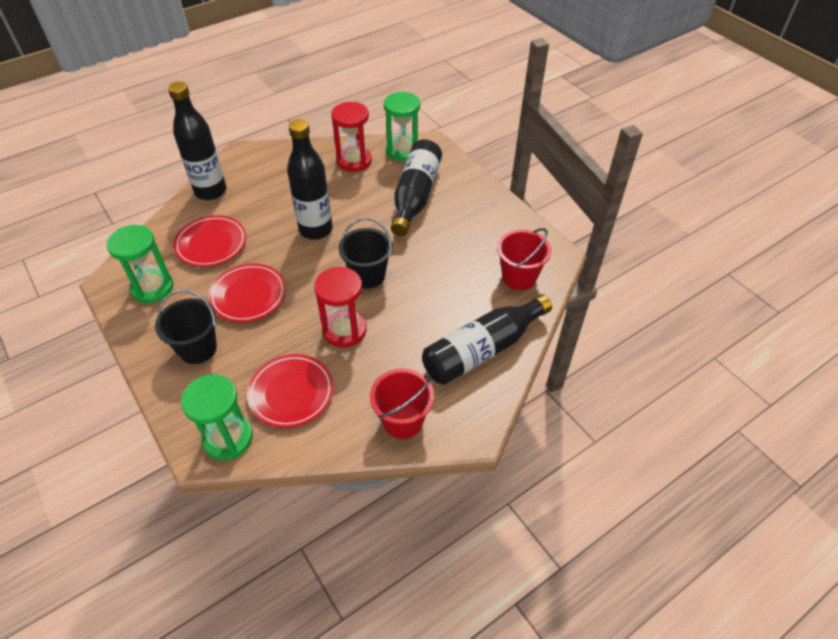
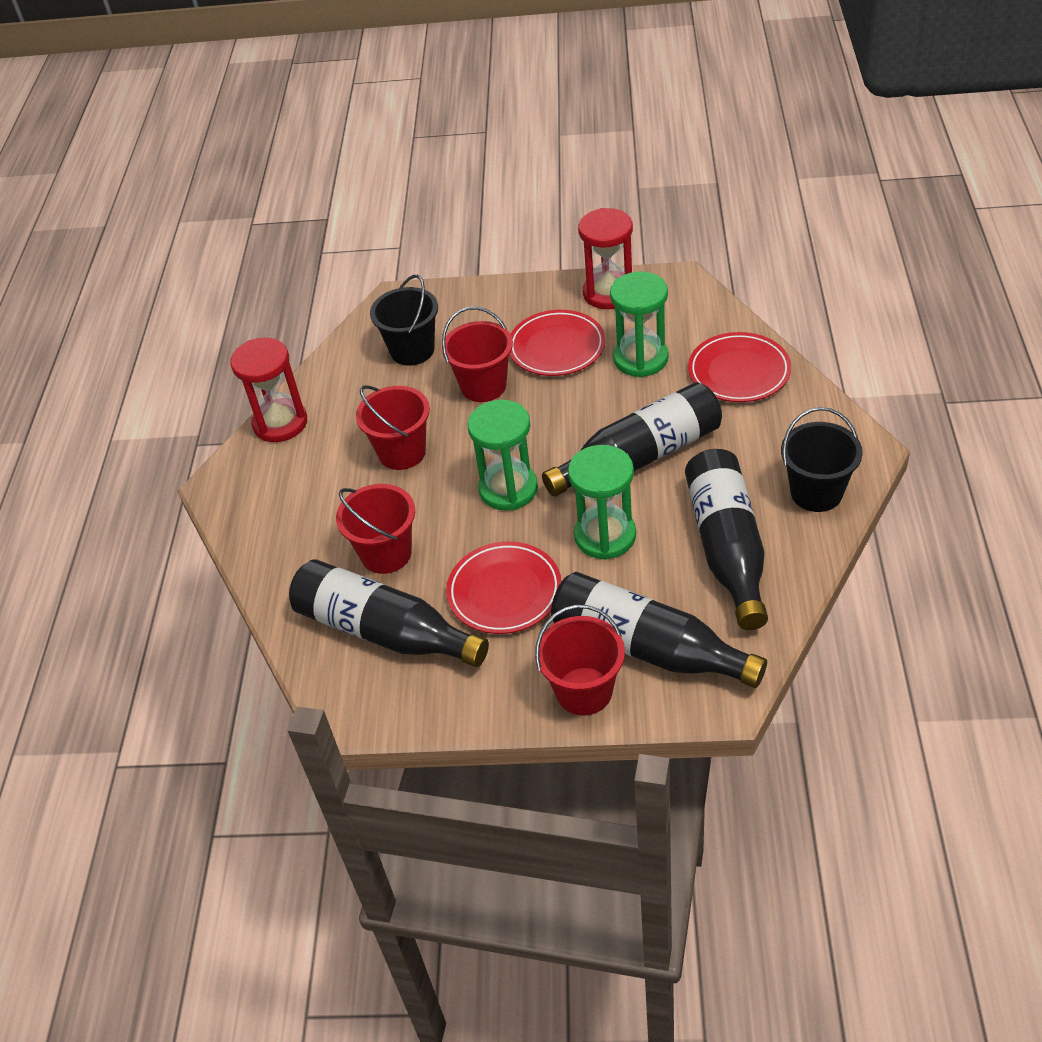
red bucket: [370,368,434,439] [497,228,551,290] = 2 -> [336,484,415,574] [356,385,430,470] [442,307,513,402] [535,605,625,715] = 4

